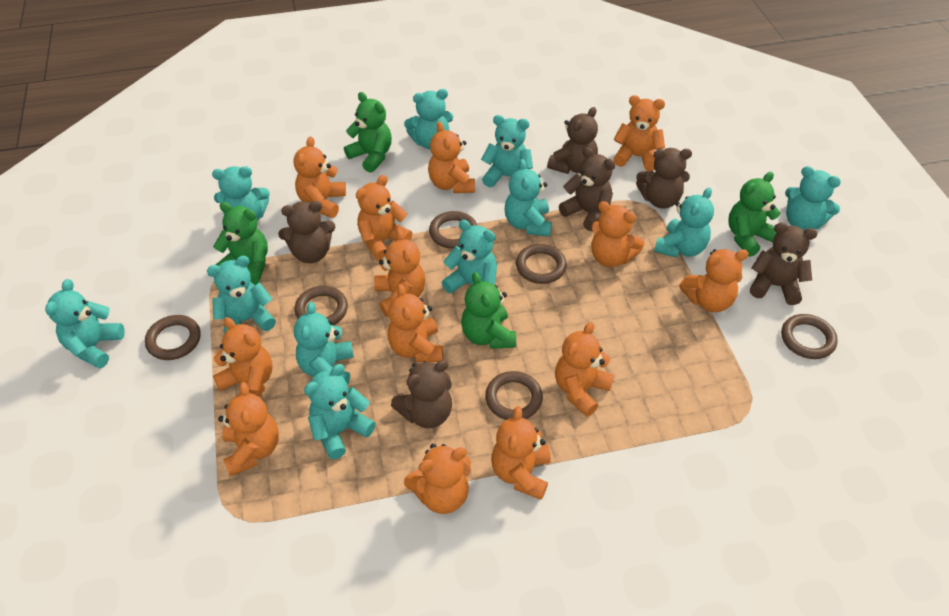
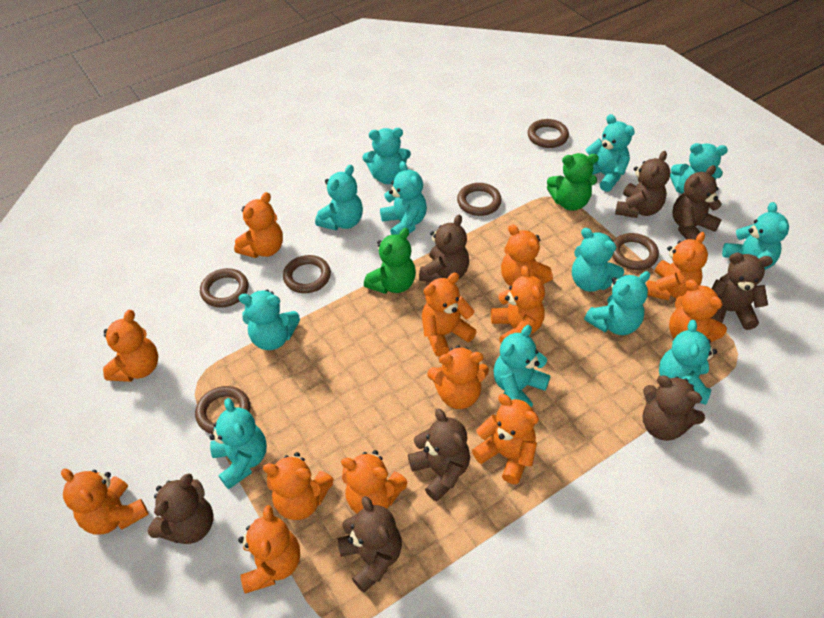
brown teddy bear: [278,201,336,263] [391,360,452,428] [547,107,598,174] [559,147,615,231] [636,148,692,209] [750,223,817,305] = 6 -> [148,473,213,544] [337,496,402,593] [408,409,470,502] [419,215,469,282] [615,151,670,218] [643,375,705,441] [672,165,722,240] [710,253,773,330] = 8
green teddy bear: [213,202,268,285] [344,92,392,173] [461,272,516,349] [728,172,780,257] = 4 -> [364,228,416,294] [547,153,599,211] = 2
turquoise teddy bear: [45,279,125,369] [207,256,276,334] [212,166,270,221] [294,302,354,386] [304,364,376,459] [404,89,453,150] [441,220,497,293] [481,115,533,187] [505,159,552,237] [654,187,714,258] [785,166,841,230] = 11 -> [210,398,267,490] [239,290,300,350] [315,165,363,230] [362,128,411,184] [380,161,427,235] [493,325,551,407] [572,228,624,292] [584,271,650,335] [585,114,635,192] [659,320,717,405] [670,143,728,194] [722,202,789,270] = 12

